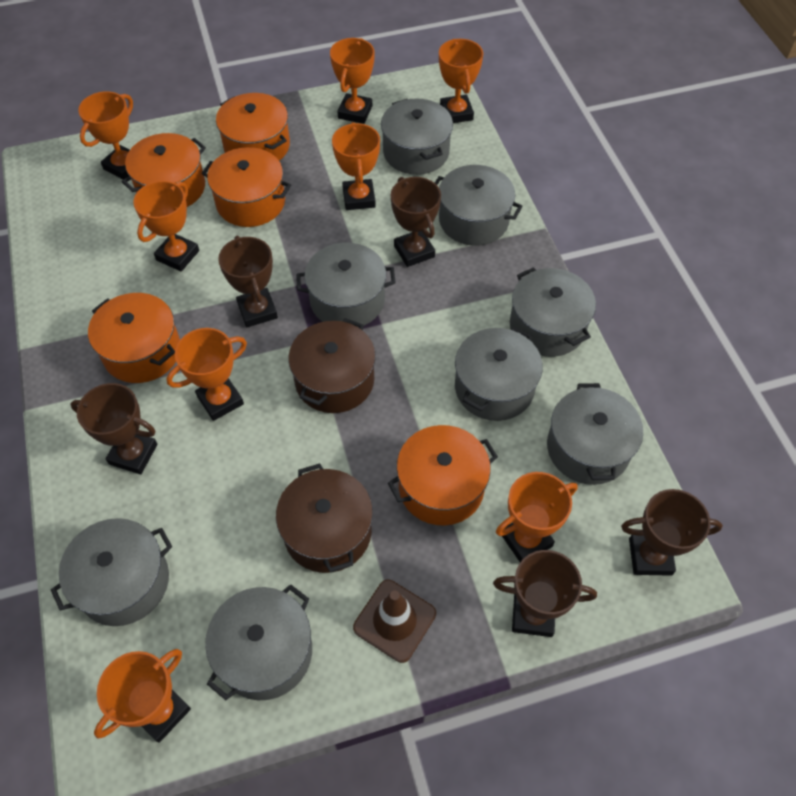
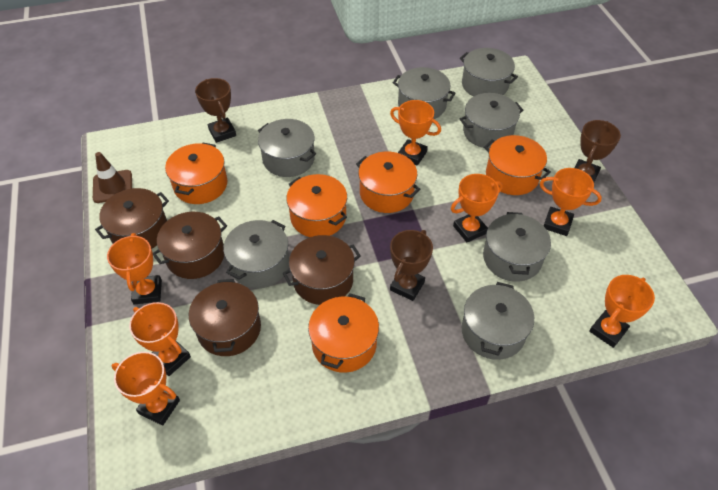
brown pot: [276,463,373,573] [288,318,376,413] = 2 -> [95,188,169,249] [153,212,227,279] [189,279,261,356] [283,235,361,305] = 4
brown trophy: [71,383,157,474] [218,236,278,327] [391,177,441,267] [493,550,597,637] [621,489,723,576] = 5 -> [195,78,236,143] [390,230,433,301] [574,120,621,182] = 3
grey pot: [51,518,172,626] [205,584,312,700] [296,243,396,328] [381,98,453,175] [435,165,523,246] [455,327,543,421] [510,267,596,357] [547,383,643,485] = 8 -> [223,220,289,288] [258,119,316,177] [393,67,456,119] [460,48,518,96] [460,93,524,149] [462,282,534,360] [483,212,551,282] = 7
orange trophy: [78,91,133,180] [94,649,191,743] [133,181,199,271] [166,328,247,421] [330,38,374,124] [332,122,380,210] [439,39,483,123] [496,472,578,562] = 8 -> [107,233,162,304] [112,352,180,426] [129,302,191,376] [390,100,441,166] [451,174,503,243] [540,168,602,236] [589,275,655,348] = 7

